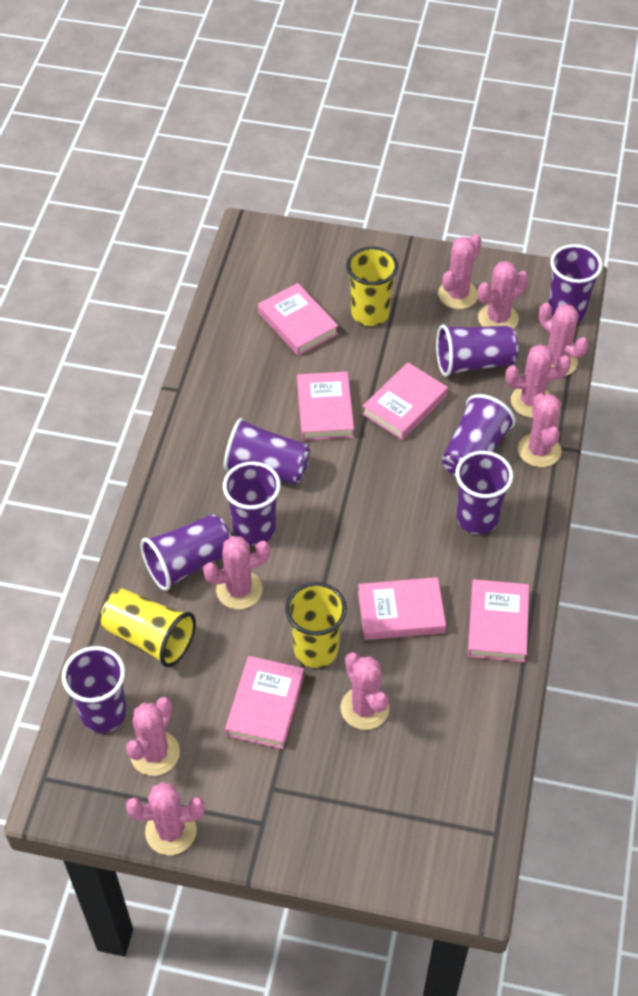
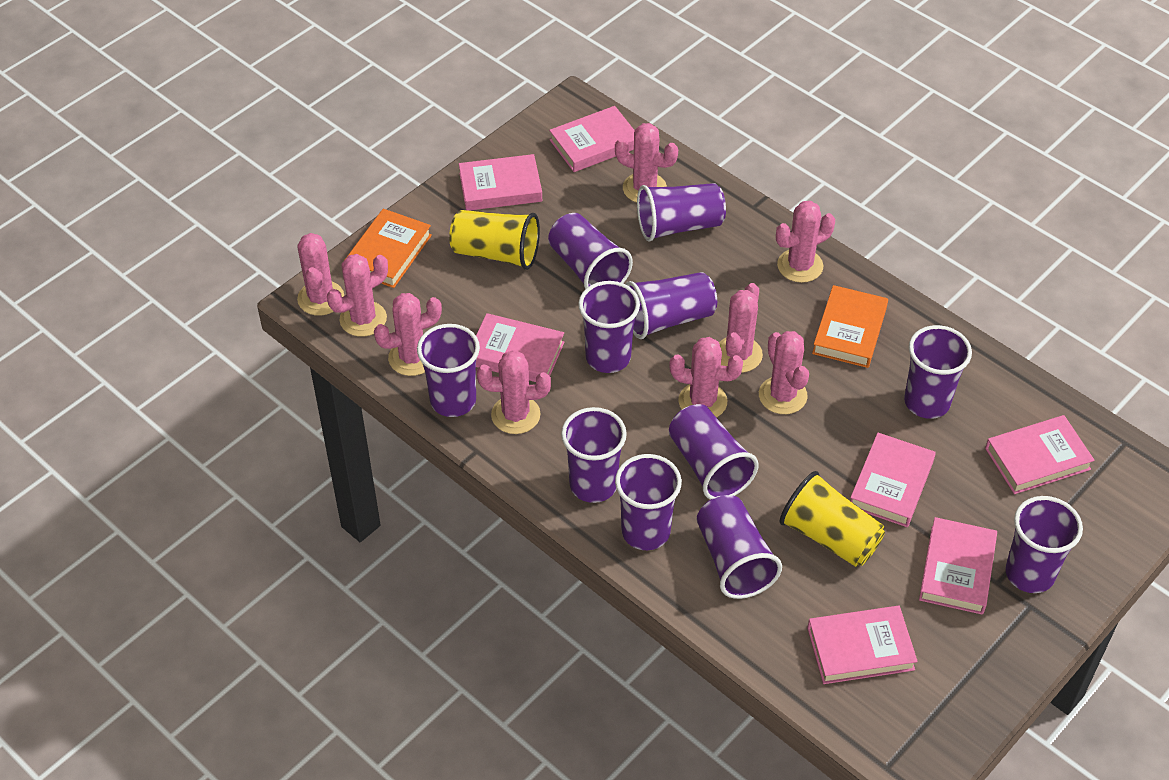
orange book: none = 0 -> [345,209,432,288] [812,285,888,368] = 2
pink book: [225,656,304,749] [258,283,339,356] [297,372,354,441] [358,577,446,640] [362,362,448,440] [467,579,529,662] = 6 -> [459,154,542,211] [476,313,564,382] [549,106,635,172] [807,606,918,684] [850,433,936,527] [919,517,997,615] [985,415,1095,494] = 7
purple cup: [62,646,127,733] [141,514,231,591] [223,461,281,545] [224,418,311,485] [436,324,518,377] [442,394,516,477] [455,451,513,534] [549,244,602,322] = 8 -> [417,324,480,417] [548,213,633,289] [561,407,627,503] [578,281,640,373] [615,454,682,550] [625,272,717,339] [637,183,726,242] [669,404,759,500] [697,495,782,599] [904,325,972,419] [1005,496,1083,593] = 11
yellow cup: [100,589,196,667] [285,582,347,668] [346,246,398,326] = 3 -> [449,210,540,270] [780,471,885,567] = 2

